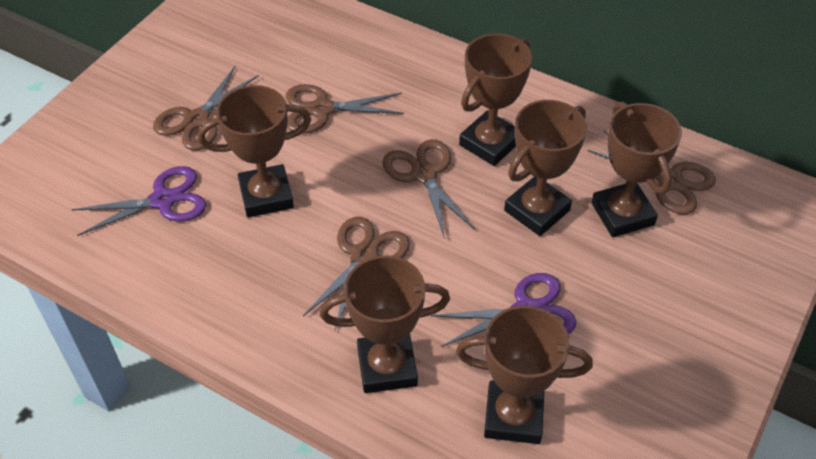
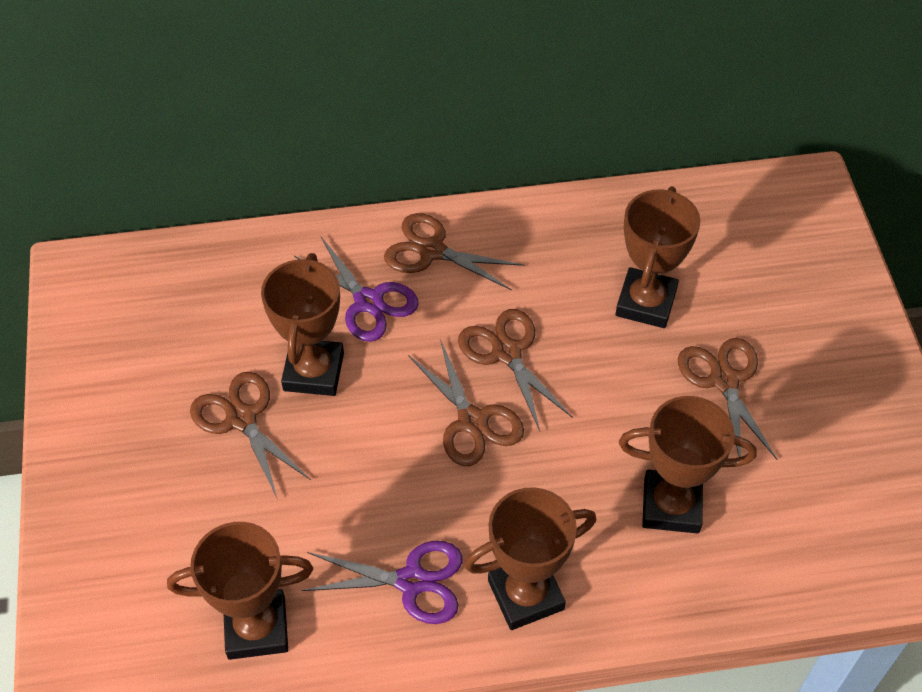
brown trophy: [198,85,311,218] [320,256,450,393] [456,306,593,444] [459,33,532,166] [504,100,587,236] [591,101,682,237] = 6 -> [167,522,313,660] [261,253,344,396] [464,487,596,630] [616,186,700,328] [619,396,757,533] = 5

